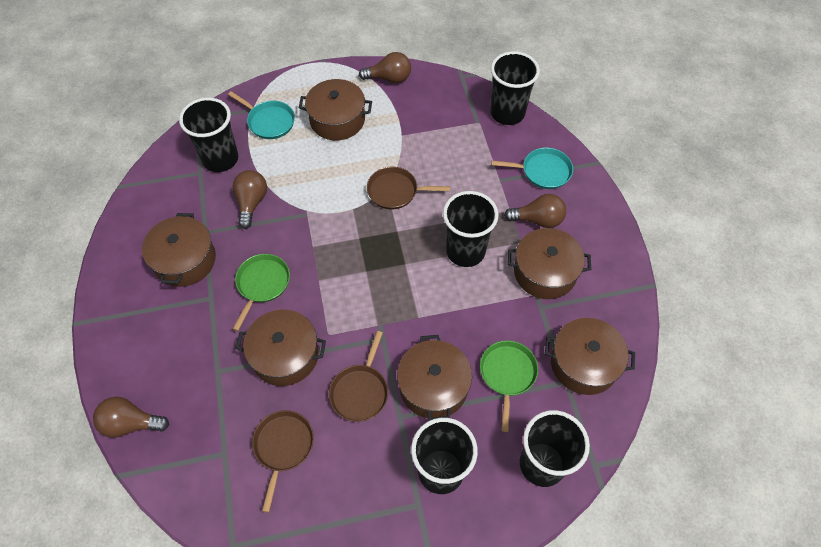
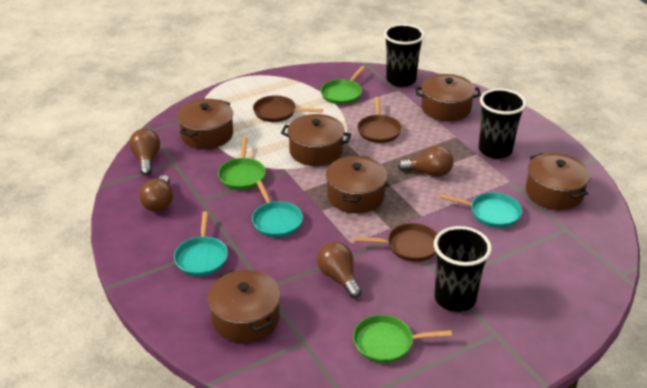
black cup: [179,98,238,172] [411,418,478,494] [443,191,499,267] [490,51,540,125] [520,410,590,487] = 5 -> [384,24,424,87] [434,226,492,312] [478,88,526,159] = 3
green pan: [233,254,290,331] [480,340,538,432] = 2 -> [218,137,266,190] [321,66,365,105] [353,315,452,363] = 3
turquoise pan: [228,91,295,139] [491,148,573,189] = 2 -> [174,211,228,276] [252,181,303,238] [439,192,522,228] = 3

